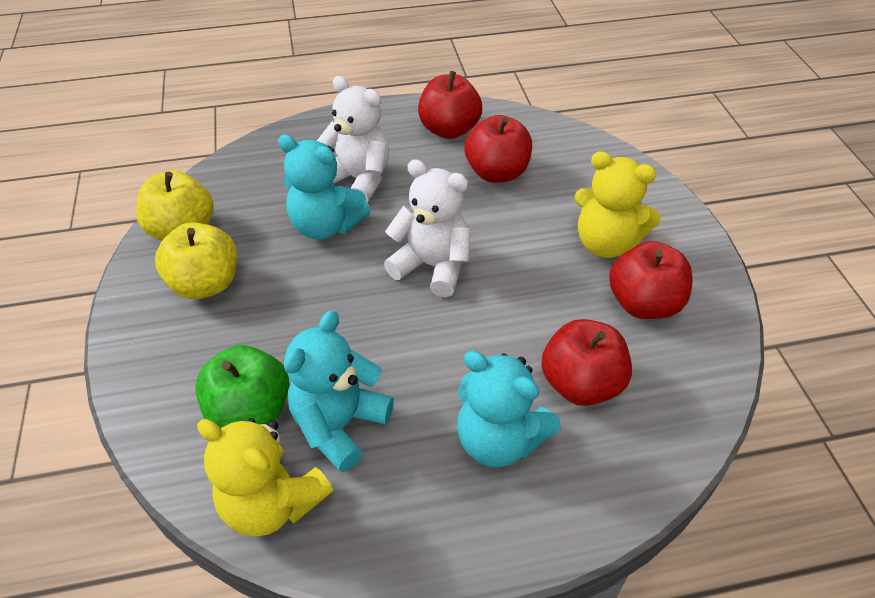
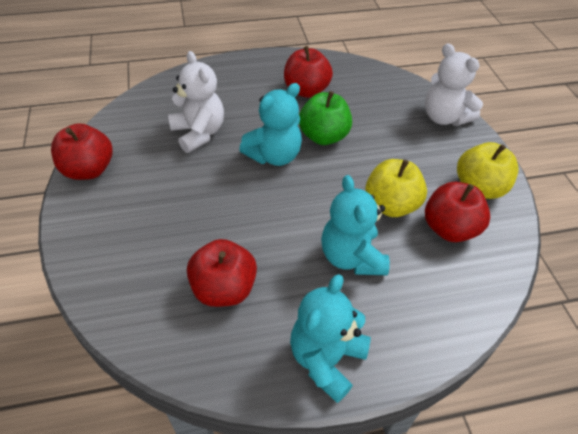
yellow teddy bear: [197,418,333,536] [574,151,661,258] = 2 -> none = 0

